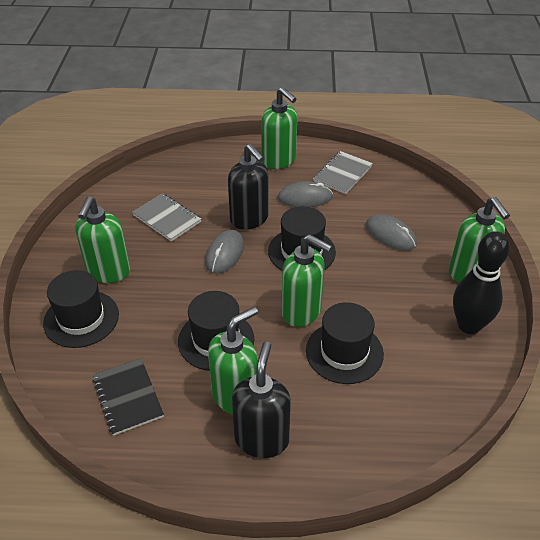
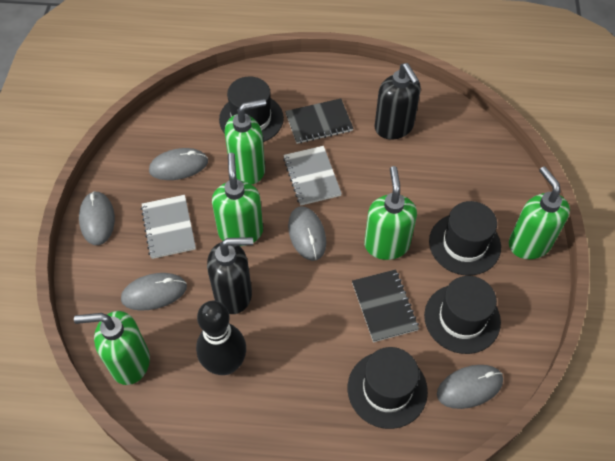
black notebook: [92,358,164,436] = 1 -> [285,98,354,144] [352,269,419,342] = 2
grey mouse: [205,230,244,274] [278,181,333,207] [366,214,417,251] = 3 -> [79,191,115,245] [121,273,187,311] [149,148,208,180] [288,207,326,261] [437,365,503,409] = 5

